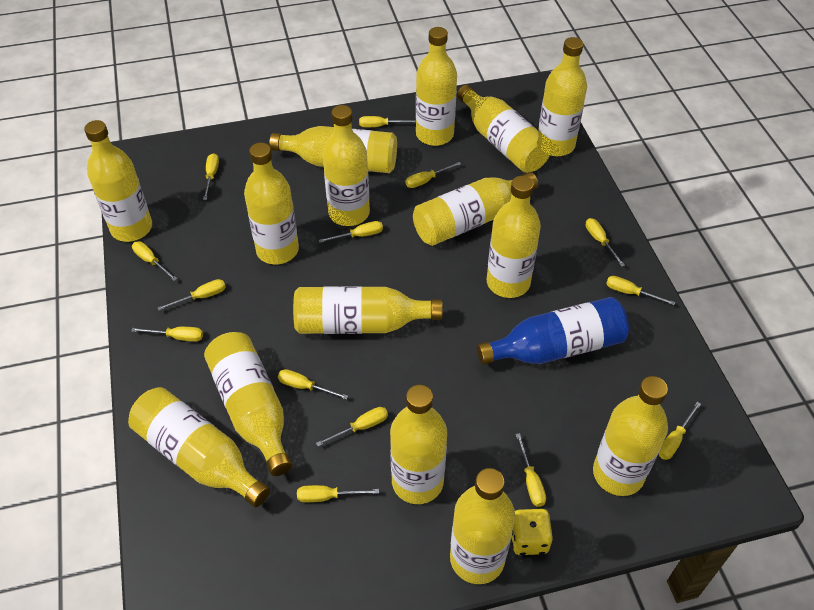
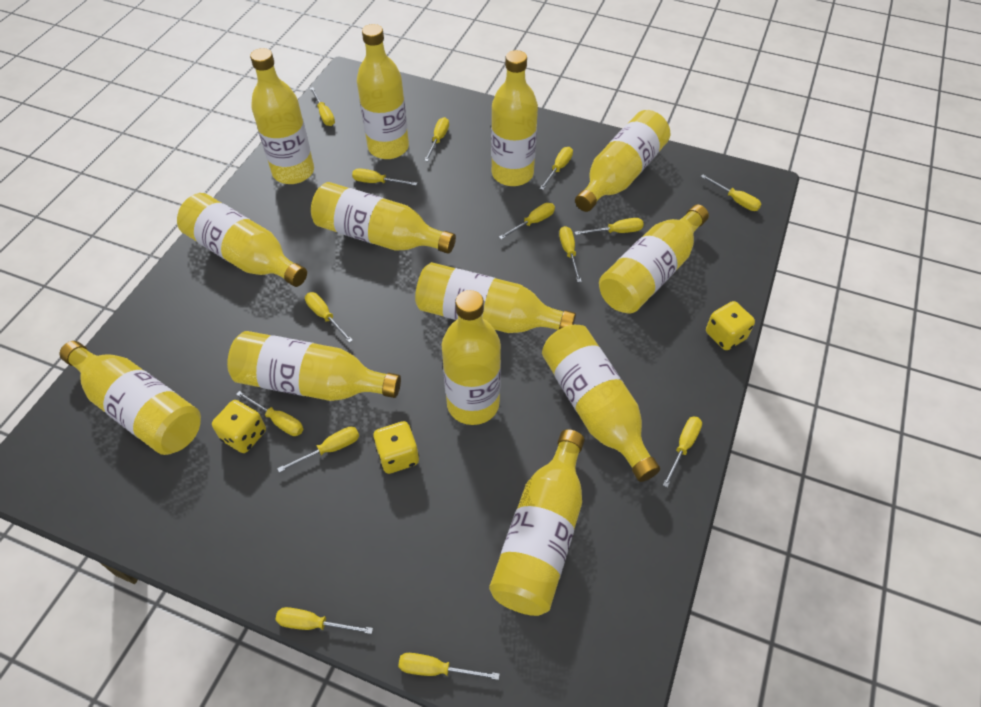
blue bottle: [477,297,629,365] = 1 -> none = 0
yellow bottle: [84,120,152,242] [128,387,270,507] [204,332,292,476] [244,143,299,264] [269,126,397,173] [293,286,443,334] [323,105,370,226] [390,385,447,504] [413,172,538,246] [416,27,457,146] [450,468,515,584] [457,85,552,173] [487,176,541,298] [538,37,587,156] [593,376,668,496] = 15 -> [60,341,201,455] [177,193,307,287] [227,331,401,401] [250,48,314,184] [311,182,456,254] [357,24,409,159] [415,262,576,333] [442,290,501,425] [489,429,585,616] [491,50,538,186] [542,325,660,482] [575,110,670,212] [599,204,709,313] = 13
yellow dice: [512,509,553,555] = 1 -> [212,400,266,453] [373,421,419,474] [706,301,755,350] = 3

